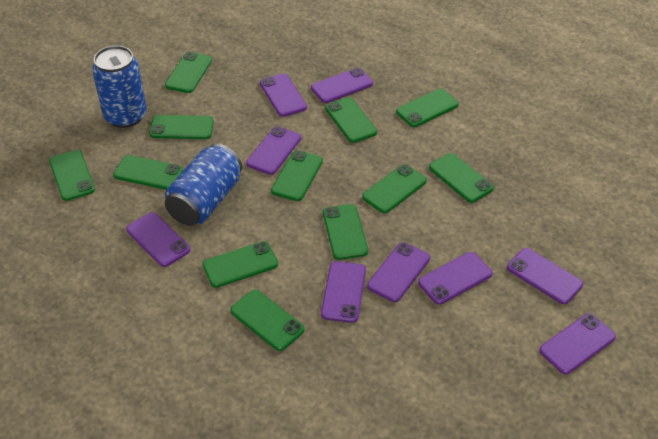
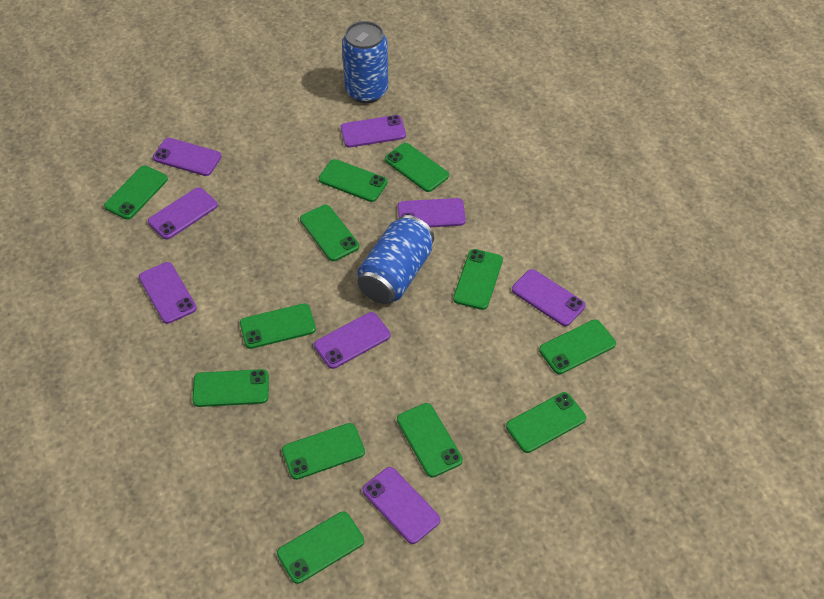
purple phone: [126,212,191,267] [246,126,301,175] [260,73,307,117] [311,68,373,103] [321,261,366,323] [367,242,430,302] [418,252,492,305] [507,248,583,304] [539,313,616,374] = 9 -> [139,262,197,324] [148,187,218,240] [153,138,222,176] [314,312,391,369] [340,115,406,147] [362,467,441,544] [398,198,466,227] [512,269,585,326] = 8

